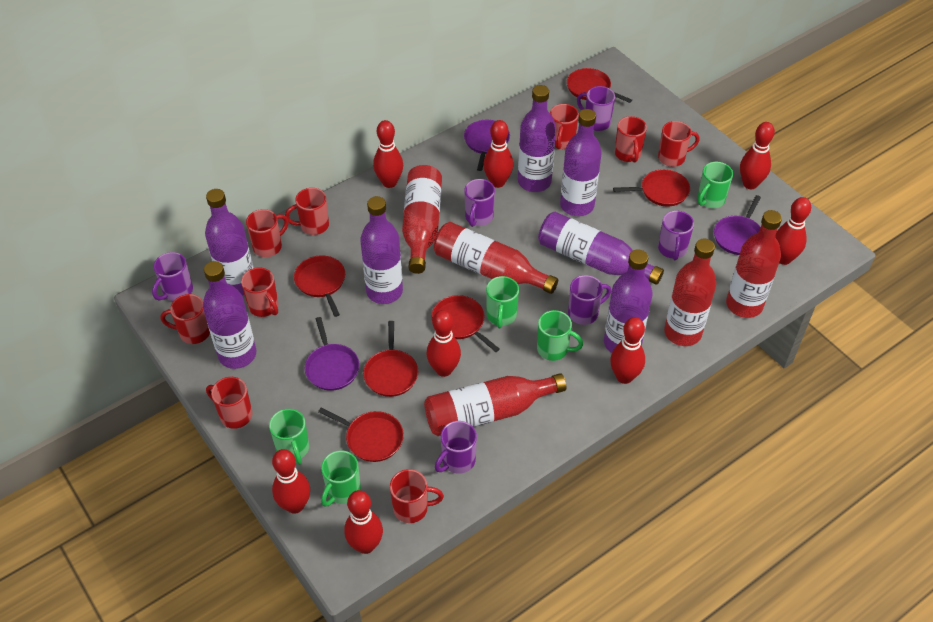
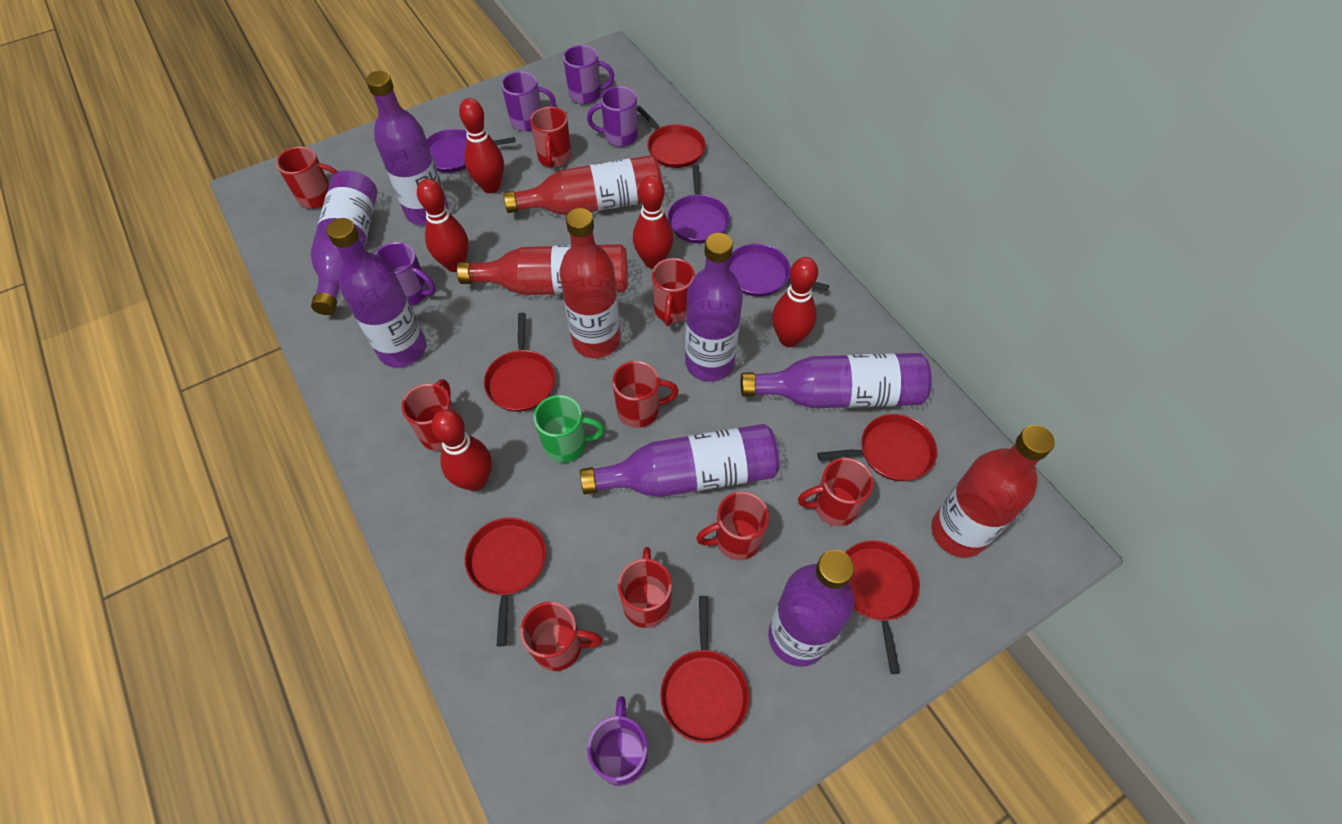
green mug: [269,409,309,465] [321,450,361,507] [486,276,519,328] [537,310,583,361] [698,162,733,208] = 5 -> [534,395,605,463] = 1
purple mug: [152,252,193,301] [435,421,477,474] [464,179,495,227] [568,275,611,325] [577,86,615,131] [658,211,694,260] = 6 -> [375,242,436,306] [501,71,556,131] [563,45,614,104] [587,86,638,147] [587,696,648,786] = 5
red bottle: [402,165,442,274] [424,373,566,436] [434,222,558,294] [664,239,716,346] [726,210,782,318] = 5 -> [457,244,628,295] [503,155,662,215] [559,208,621,358] [931,425,1055,557] = 4
red bowling pin: [272,449,310,514] [344,490,383,554] [373,120,403,188] [427,310,461,377] [483,120,513,188] [610,317,645,384] [740,122,775,189] [775,197,811,265] = 8 -> [417,179,469,272] [431,409,492,491] [459,98,504,193] [633,175,674,269] [772,257,818,347] = 5

